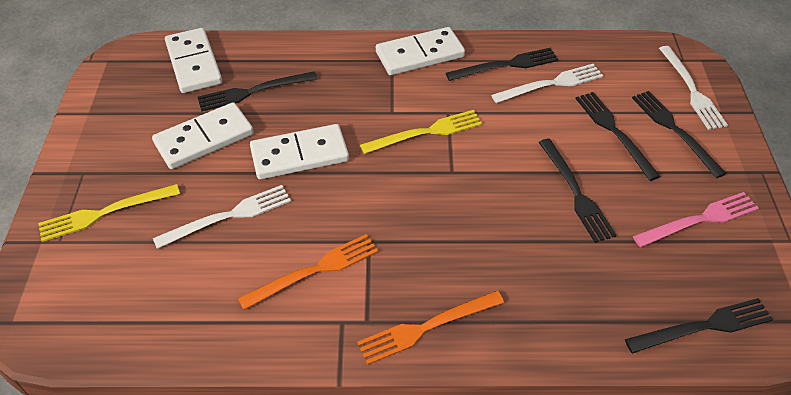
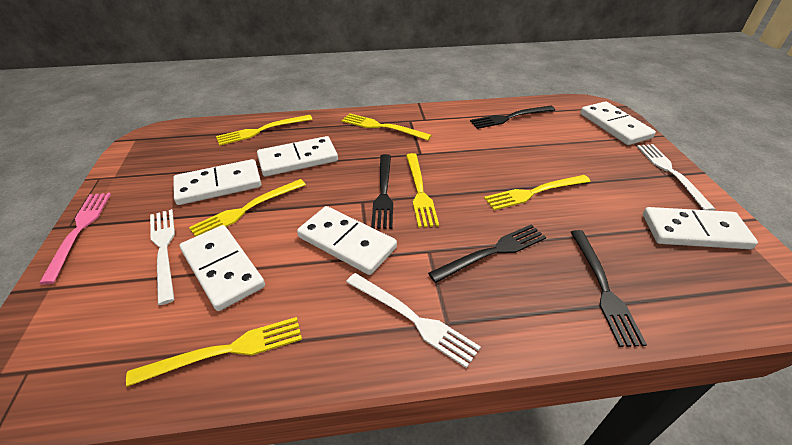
black fork: [198,71,317,112] [446,48,559,81] [539,138,617,243] [575,92,661,181] [625,298,773,354] [632,91,727,178] = 6 -> [371,154,393,229] [428,224,546,283] [470,106,555,129] [571,230,647,347] = 4
orange fork: [238,234,378,310] [357,291,504,365] = 2 -> none = 0
white domino: [152,102,254,169] [165,28,222,93] [250,124,349,179] [376,27,465,75] = 4 -> [173,159,261,205] [180,225,265,311] [257,136,338,176] [297,206,397,275] [580,101,656,145] [643,207,758,249] = 6
yellow fork: [38,184,180,242] [360,110,483,154] = 2 -> [126,317,302,387] [189,179,306,237] [216,115,313,146] [342,113,432,140] [406,153,439,228] [484,175,591,210] = 6

